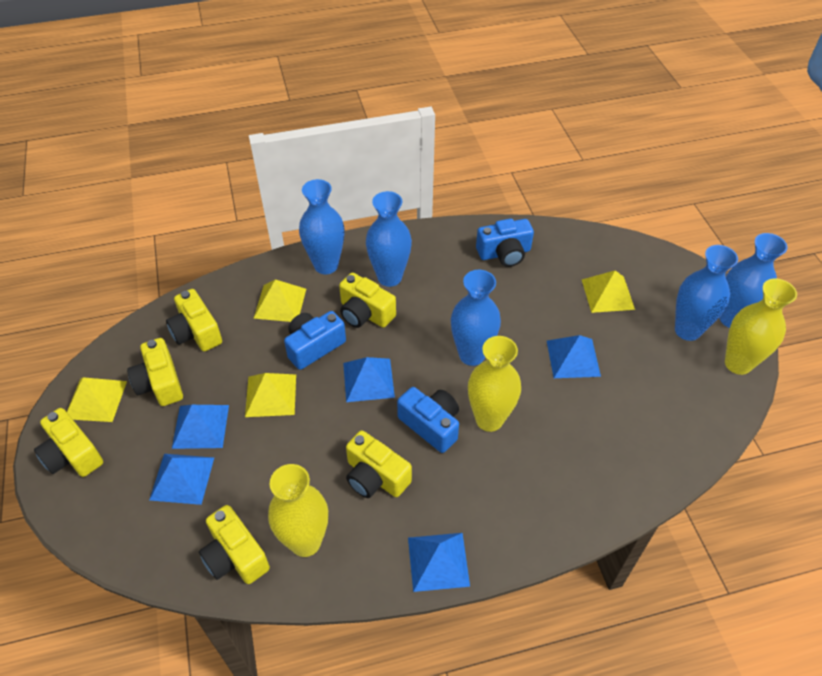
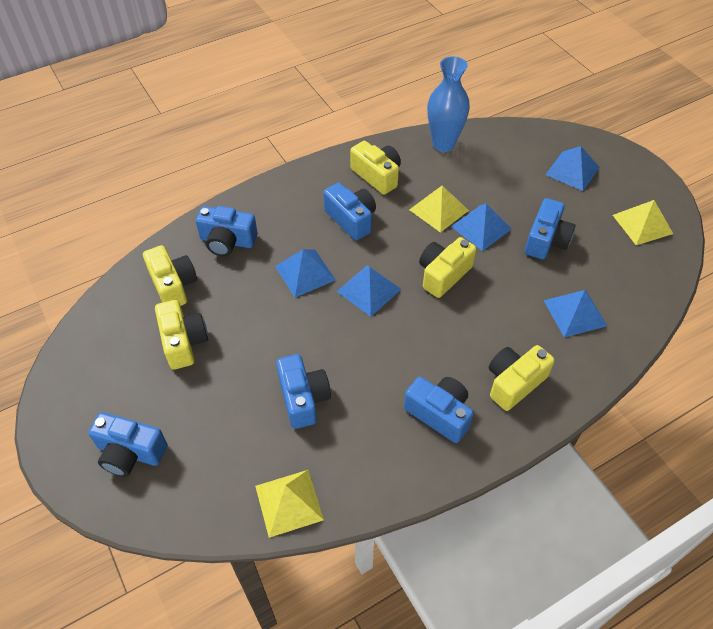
blue camera: [284,311,346,370] [397,387,459,453] [476,218,534,267] = 3 -> [88,412,167,477] [196,206,258,256] [276,354,331,429] [323,182,376,241] [404,377,474,443] [525,198,576,259] = 6
blue vase: [299,179,345,274] [366,191,412,287] [451,270,501,366] [675,245,738,341] [719,233,788,328] = 5 -> [427,56,470,152] = 1
yellow camera: [34,408,103,477] [127,338,183,406] [166,289,222,352] [199,505,270,584] [339,273,396,328] [346,430,412,498] = 6 -> [143,245,197,306] [155,300,208,370] [350,141,401,195] [419,237,477,298] [489,345,555,411] = 5
yellow pyramid: [67,377,127,422] [245,373,296,417] [253,279,306,322] [582,270,635,313] = 4 -> [255,470,324,538] [409,186,469,233] [613,200,673,245] = 3
yellow vase: [268,464,328,557] [468,336,521,432] [725,278,797,375] = 3 -> none = 0

